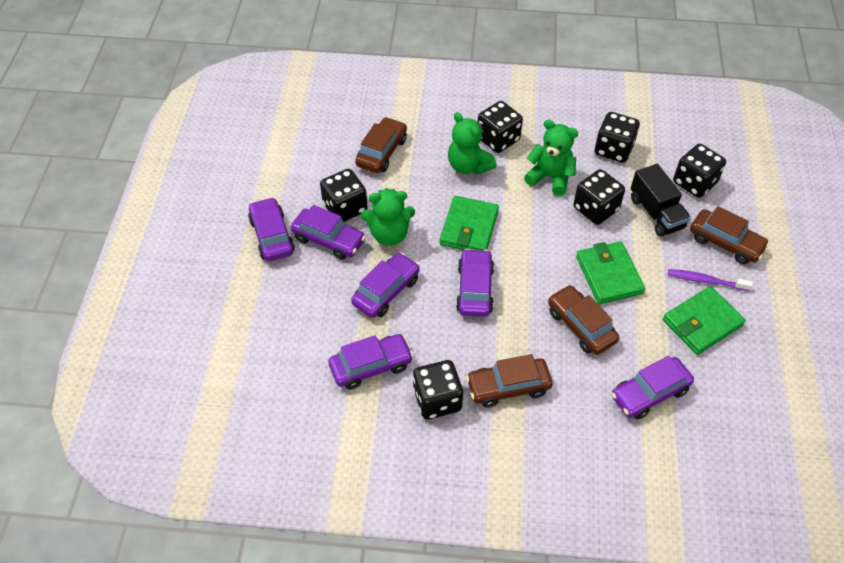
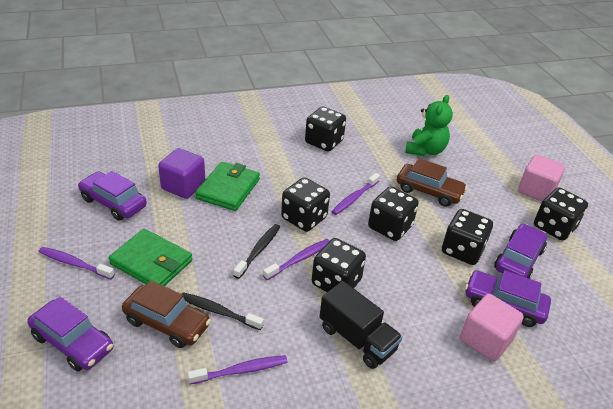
black toothbrush: none = 0 -> [182,292,264,330] [233,224,280,279] = 2
brown car: [355,117,407,173] [466,354,553,408] [548,285,619,355] [690,206,770,264] = 4 -> [122,280,211,348] [397,158,467,207] = 2
green teddy bear: [361,188,415,246] [448,112,497,175] [524,120,578,196] = 3 -> [405,95,453,156] = 1
green wallet: [440,196,499,251] [576,241,645,304] [663,286,746,355] = 3 -> [109,229,192,286] [195,161,260,211] = 2
pink cube: none = 0 -> [460,294,524,361] [518,154,565,202] = 2
purple car: [248,197,295,261] [291,205,366,260] [329,334,414,390] [351,252,420,318] [456,249,494,317] [611,356,694,419] = 6 -> [27,297,113,371] [78,171,147,221] [465,270,551,327] [494,224,547,279] = 4
purple cube: none = 0 -> [158,148,205,199] = 1
purple toothbrush: [668,269,753,291] = 1 -> [38,247,115,279] [188,355,288,384] [263,239,329,280] [331,173,380,215] = 4

